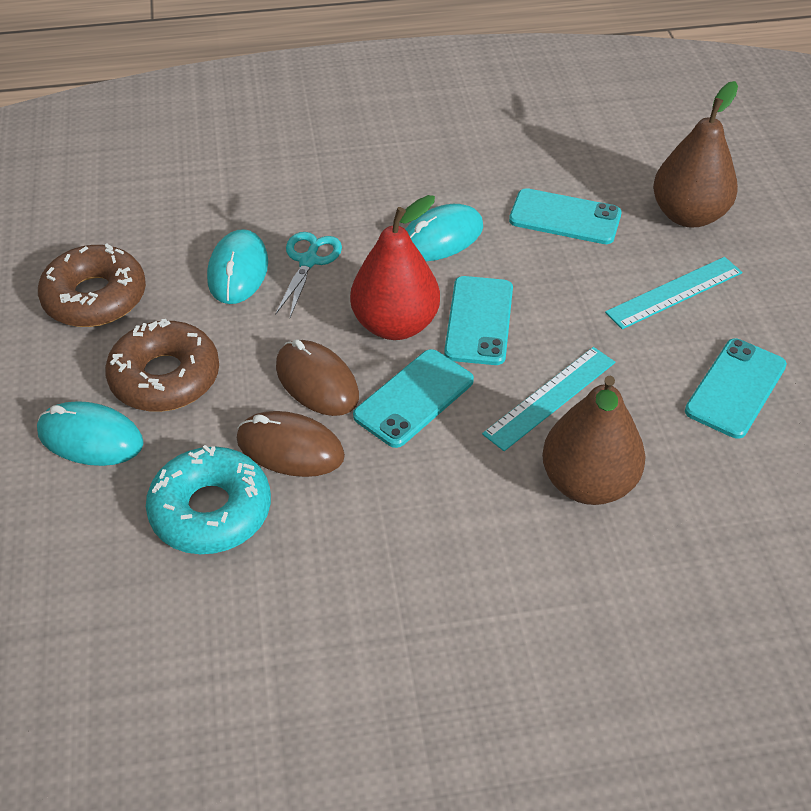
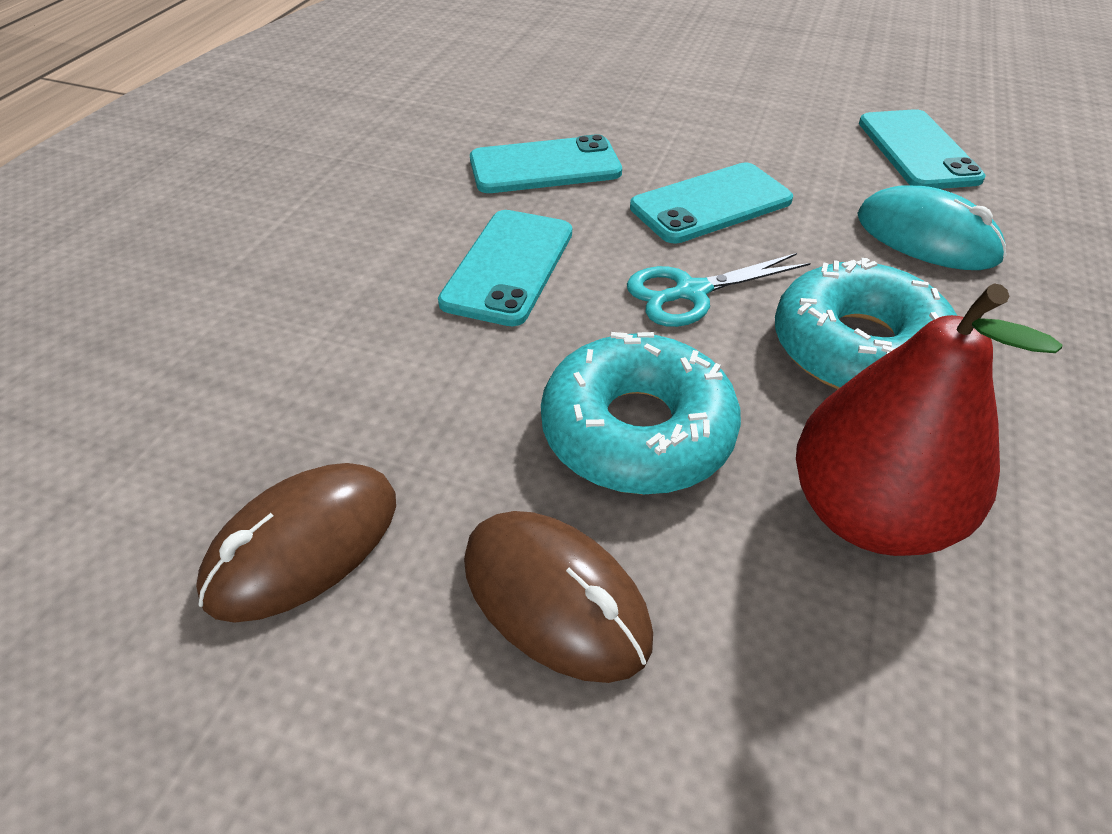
brown donut: [38,243,146,327] [105,319,219,412] = 2 -> none = 0
brown pear: [542,376,645,505] [653,81,738,228] = 2 -> none = 0
turquoise donut: [146,445,271,554] = 1 -> [541,332,741,495] [775,258,957,389] = 2
turquoise mouse: [37,401,144,466] [207,229,268,304] [405,204,483,261] = 3 -> [857,185,1006,270] = 1
turquoise ruler: [482,347,615,451] [605,257,742,329] = 2 -> none = 0

